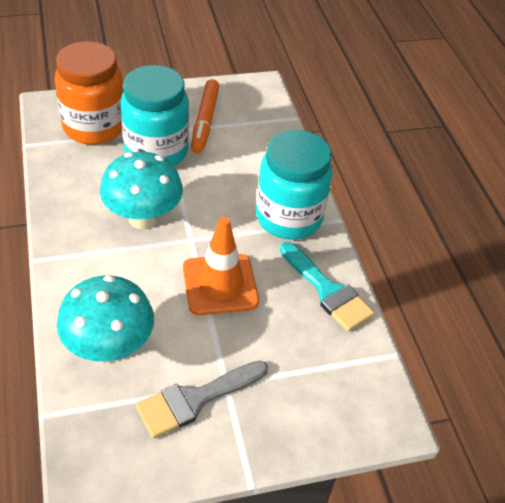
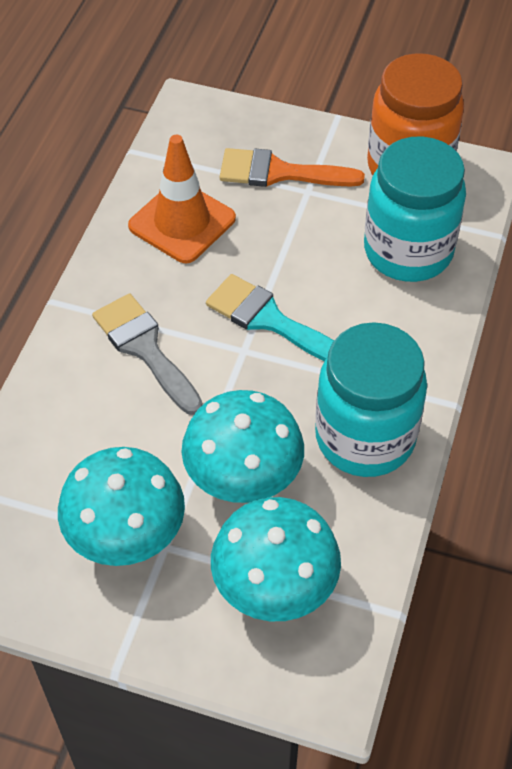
orange brush: none = 0 -> [220,148,365,187] = 1
orange marker: [191,79,220,154] = 1 -> none = 0
turquoise mushroom: [57,275,154,363] [100,152,183,229] = 2 -> [58,447,185,566] [181,390,304,503] [211,497,341,621] = 3

